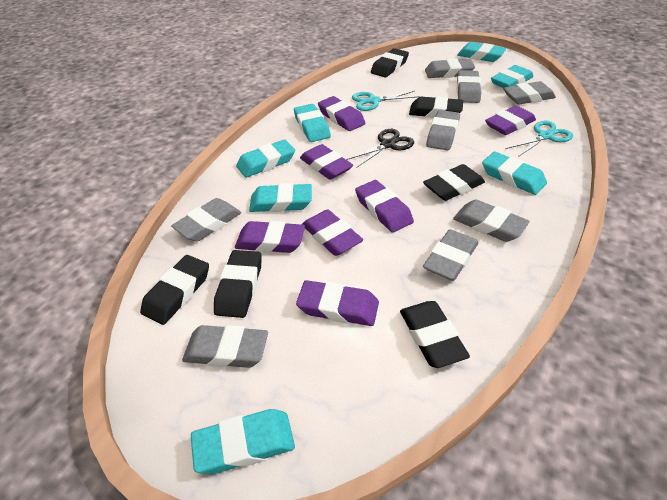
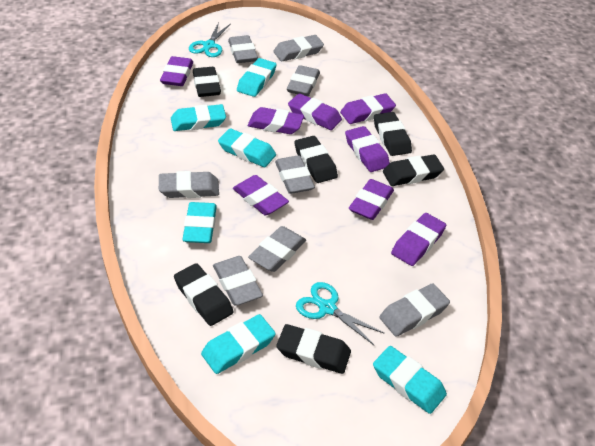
black scissors: [346,129,414,168] = 1 -> none = 0
purple eraser: [235,221,305,253] [296,280,379,326] [300,144,353,180] [302,209,363,256] [318,96,365,131] [355,180,414,233] [485,105,536,135] = 7 -> [160,56,193,86] [233,175,289,215] [248,107,304,134] [288,93,342,130] [340,93,396,124] [345,126,390,172] [349,179,394,220] [391,213,446,266] = 8
turquoise eraser: [191,409,295,474] [236,139,295,178] [249,183,312,212] [294,104,331,142] [457,42,506,62] [482,151,547,195] [491,65,534,88] = 7 -> [171,104,226,131] [182,202,217,243] [201,314,276,374] [218,128,276,167] [237,58,277,97] [373,346,447,414] = 6

